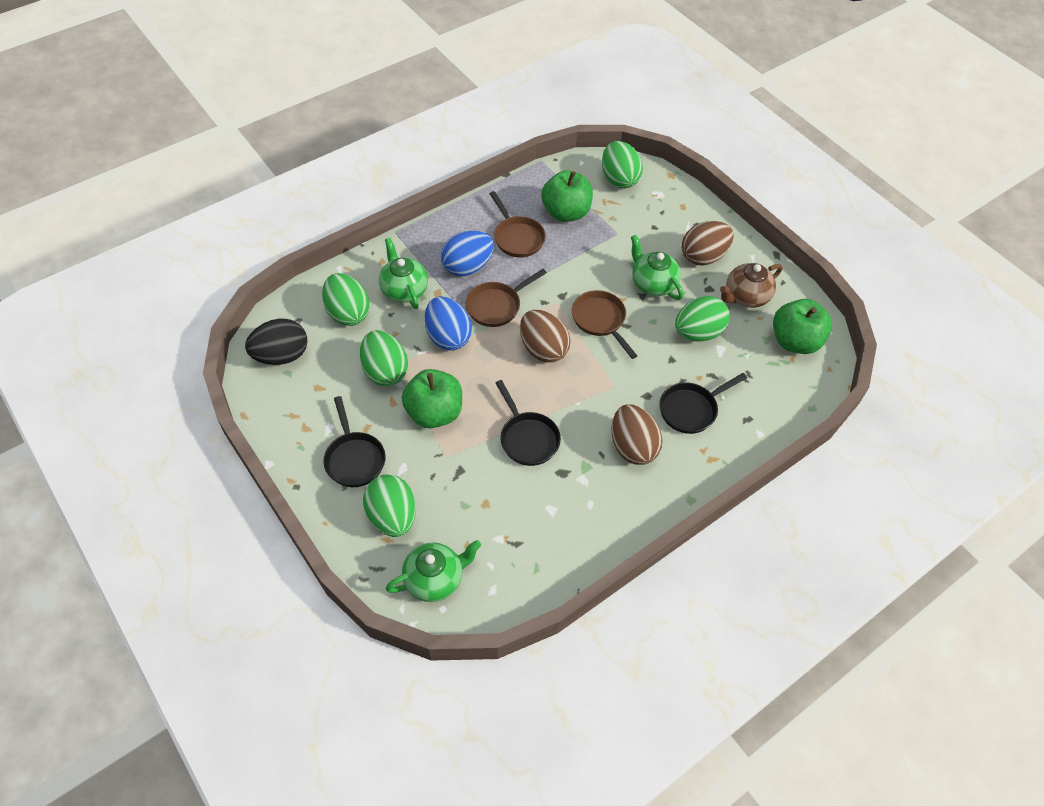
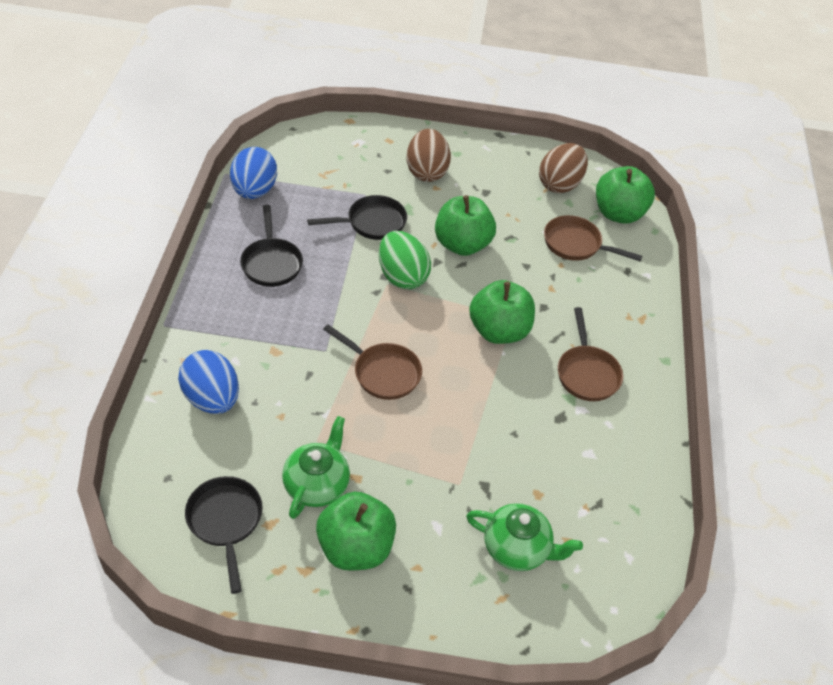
black egg: [245,319,308,365] = 1 -> none = 0
brown egg: [520,310,571,363] [612,405,663,465] [681,221,734,266] = 3 -> [407,129,451,182] [539,143,588,193] = 2
brown teapot: [720,263,782,308] = 1 -> none = 0
green apple: [402,369,462,428] [541,170,593,222] [773,299,832,354] = 3 -> [316,491,396,571] [435,195,496,256] [469,280,535,344] [596,166,655,224] = 4
green egg: [322,273,370,326] [360,330,408,387] [363,474,416,537] [602,141,643,188] [675,296,730,342] = 5 -> [379,231,431,289] = 1
green teapot: [379,238,428,309] [386,540,481,602] [631,235,683,300] = 3 -> [282,416,350,519] [466,503,583,571] = 2

